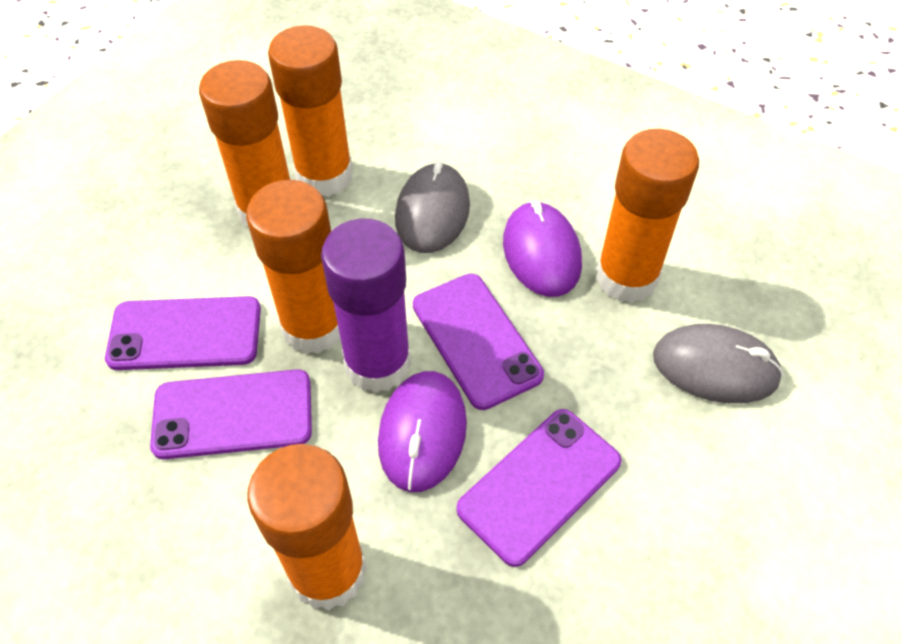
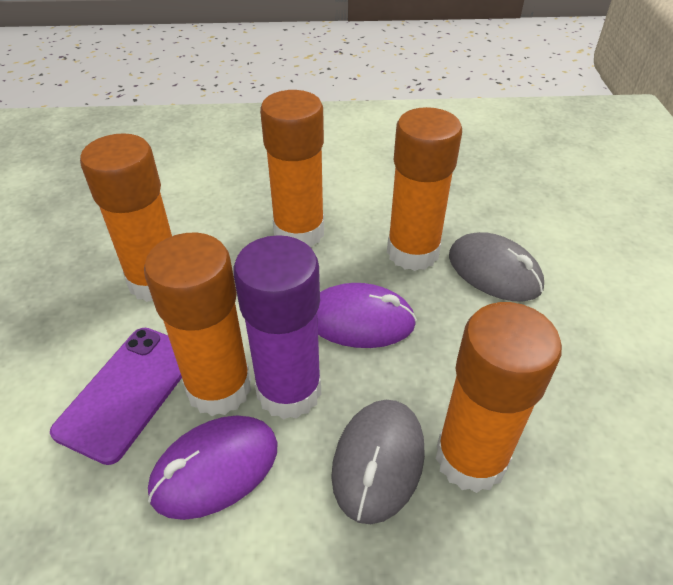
purple phone: [105,296,261,370] [150,369,312,459] [413,274,544,410] [456,409,622,567] = 4 -> [50,328,182,465] = 1

